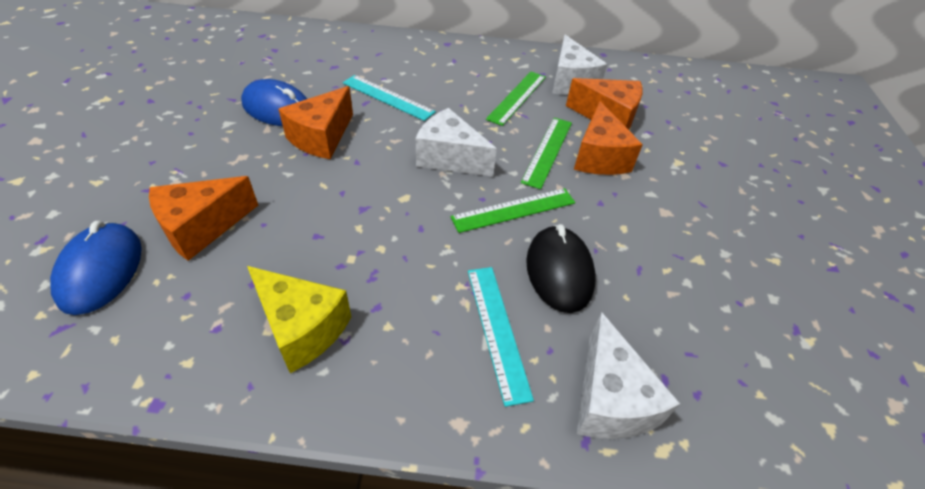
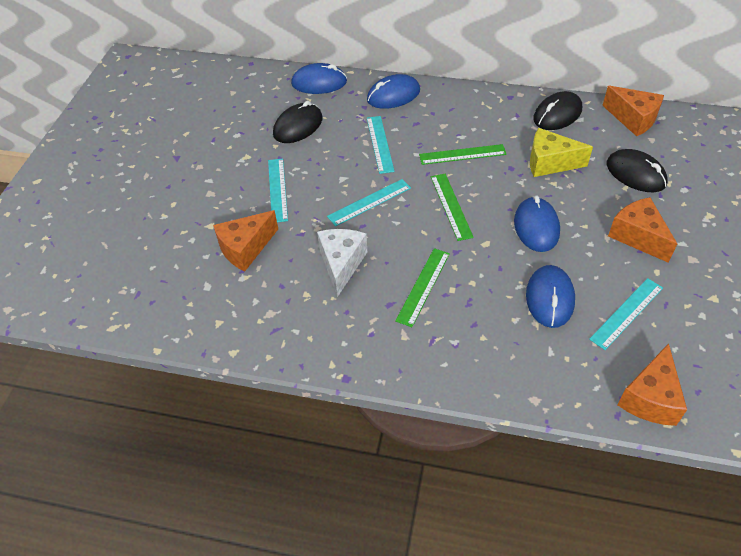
black mouse: [526,224,596,313] = 1 -> [273,101,323,143] [533,91,582,130] [606,149,668,192] = 3
blue mouse: [50,221,142,315] [241,79,307,126] = 2 -> [291,63,347,94] [367,74,420,109] [514,195,560,252] [526,265,575,328] = 4
turquoise ruler: [343,75,436,121] [468,267,534,407] = 2 -> [268,158,288,222] [327,179,411,226] [367,116,395,174] [589,278,663,350] = 4
white cheese: [416,108,497,177] [552,35,607,95] [577,312,680,439] = 3 -> [317,229,367,297] = 1

